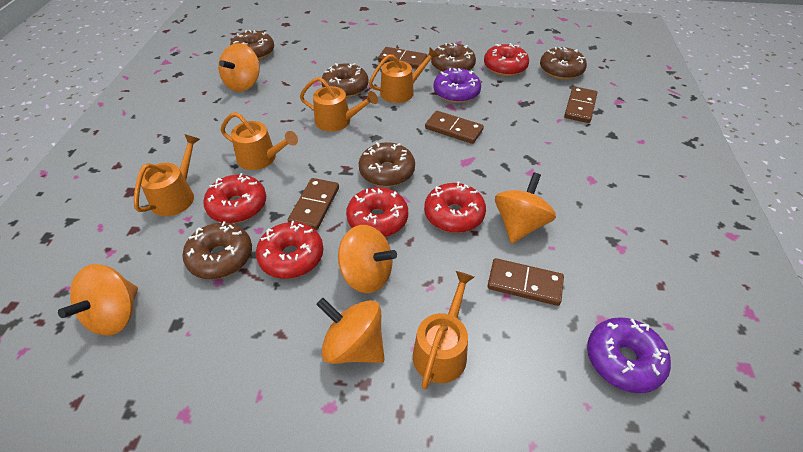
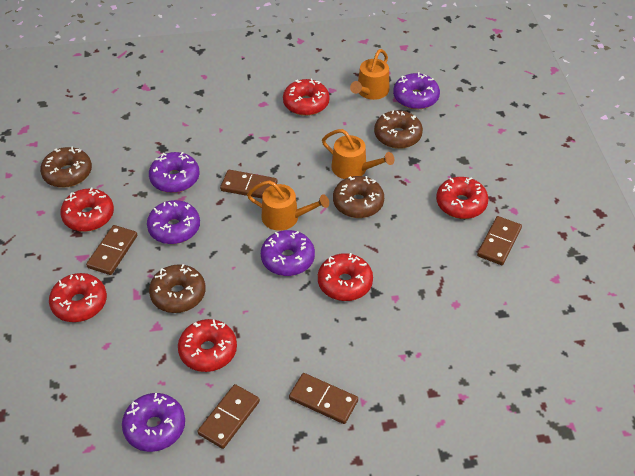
brown donut: [183,221,252,279] [230,30,274,60] [321,63,369,98] [359,142,415,187] [431,43,476,72] [540,47,587,80] = 6 -> [40,146,92,188] [149,264,206,313] [333,176,384,218] [374,110,423,149] = 4
orange spinning top: [58,264,138,335] [218,43,260,92] [316,298,384,364] [338,225,397,293] [495,173,556,244] = 5 -> none = 0
orange watering can: [134,134,200,216] [221,112,298,170] [300,77,378,132] [369,48,439,103] [413,271,474,389] = 5 -> [247,180,329,231] [322,129,394,179] [350,49,389,100] = 3
purple donut: [434,68,481,103] [587,317,671,393] = 2 -> [122,393,185,452] [147,200,200,244] [149,152,200,193] [261,230,315,276] [393,72,440,110] = 5
red donut: [203,173,266,223] [256,221,323,279] [346,187,408,237] [424,181,486,233] [484,43,529,76] = 5 -> [49,273,107,322] [60,187,114,232] [178,319,237,372] [283,78,330,116] [318,253,373,301] [436,177,489,219] = 6

